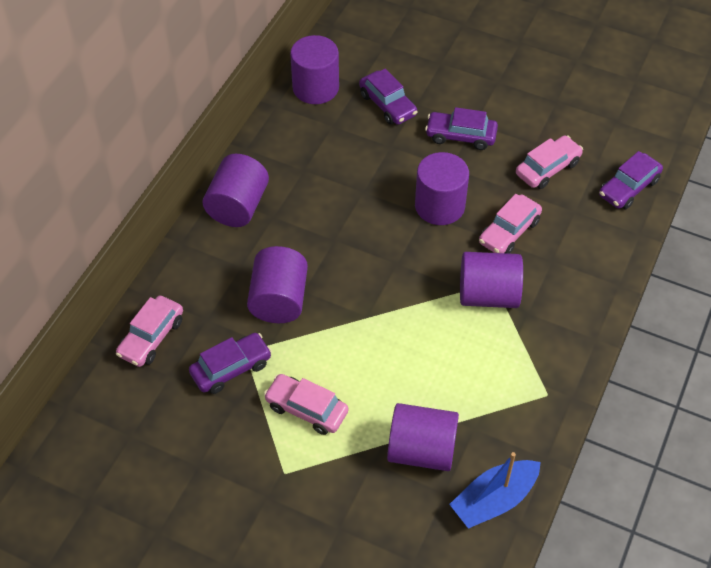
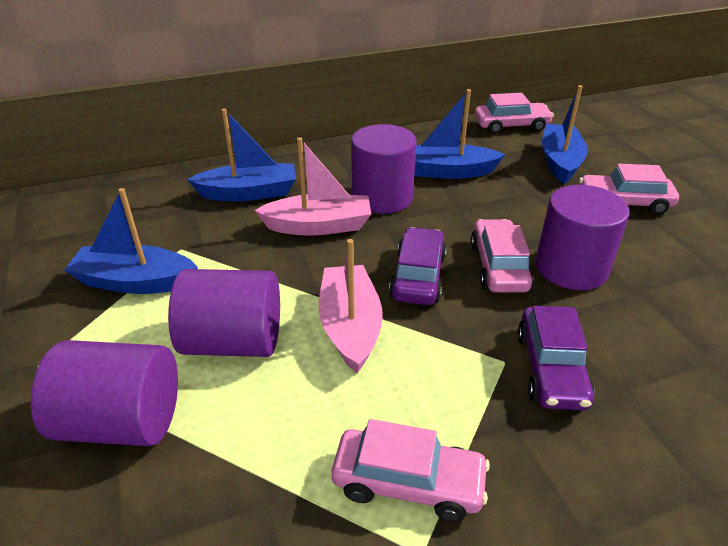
blue boat: [449,452,541,529] = 1 -> [64,188,198,294] [187,108,296,202] [414,89,505,179] [542,85,588,184] = 4
pink boat: none = 0 -> [255,137,371,235] [319,239,383,373] = 2
purple car: [189,333,272,394] [359,69,418,125] [425,107,498,150] [599,151,663,209] = 4 -> [389,227,447,305] [517,306,595,410] = 2
purple cylinder: [202,154,269,227] [247,246,308,323] [290,35,339,104] [387,403,459,471] [415,152,469,225] [460,252,523,308] = 6 -> [31,340,178,446] [168,269,280,357] [351,124,417,214] [536,185,630,290] = 4

